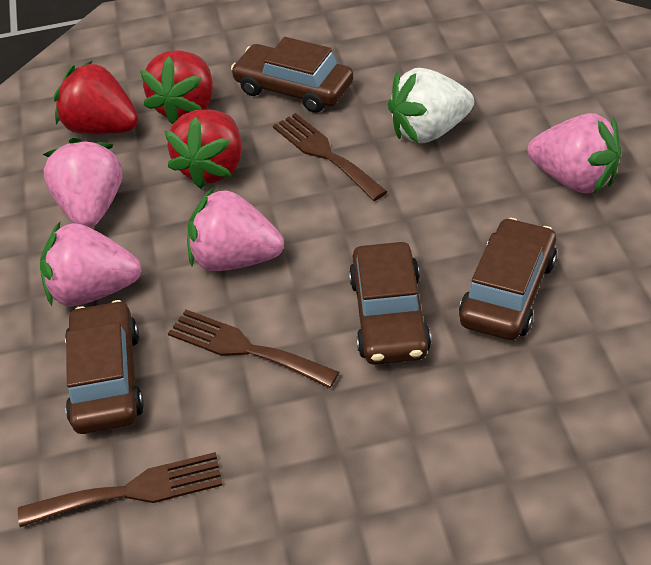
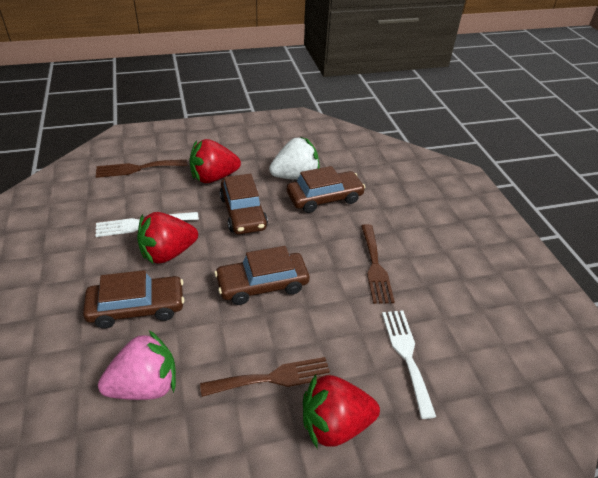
pink strawberry: [40,222,142,307] [43,137,122,228] [187,186,284,271] [527,113,621,194] = 4 -> [98,330,176,400] = 1
white fork: none = 0 -> [96,212,199,237] [382,310,436,419] = 2

